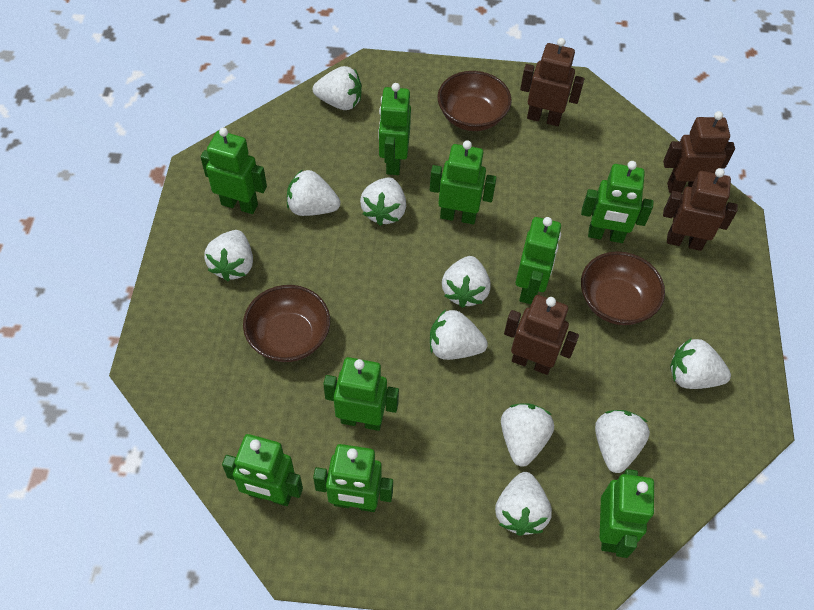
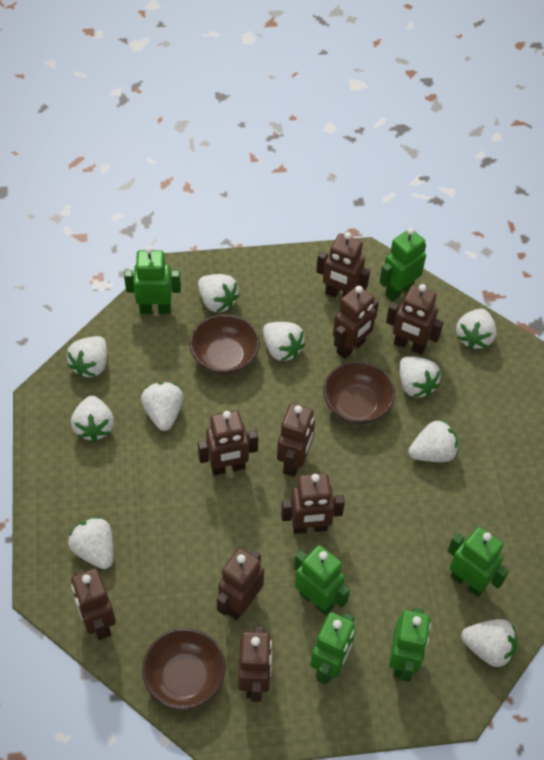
brown robot: [504,295,579,375] [520,38,584,126] [663,111,735,193] [663,168,738,251] = 4 -> [71,568,116,640] [198,410,258,476] [217,548,264,620] [238,626,272,702] [277,403,315,477] [281,473,345,534] [316,232,370,298] [333,285,379,359] [386,284,443,355] = 9
green robot: [201,128,267,214] [222,434,303,506] [313,444,393,512] [323,357,399,431] [379,83,411,175] [430,140,497,224] [515,217,561,304] [581,161,654,243] [600,469,654,558] = 9 -> [124,246,181,314] [294,545,350,615] [310,612,356,684] [380,228,426,301] [389,607,431,682] [448,527,509,597] = 6

